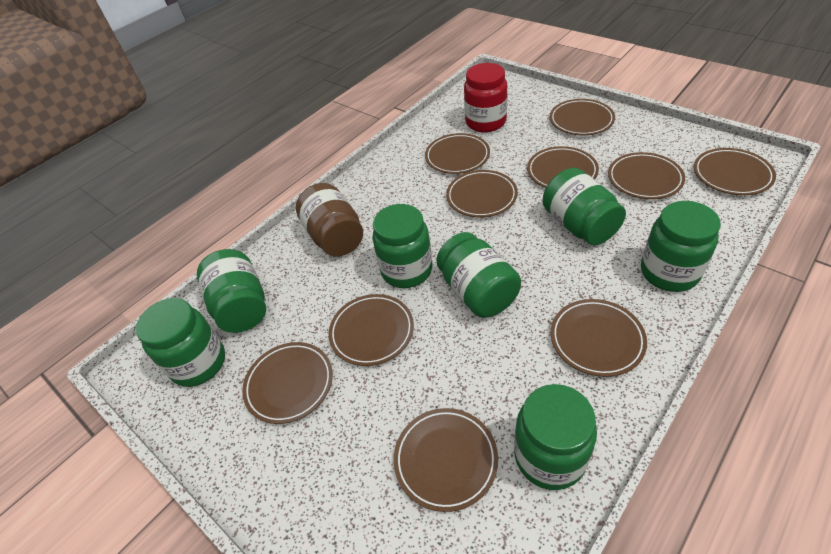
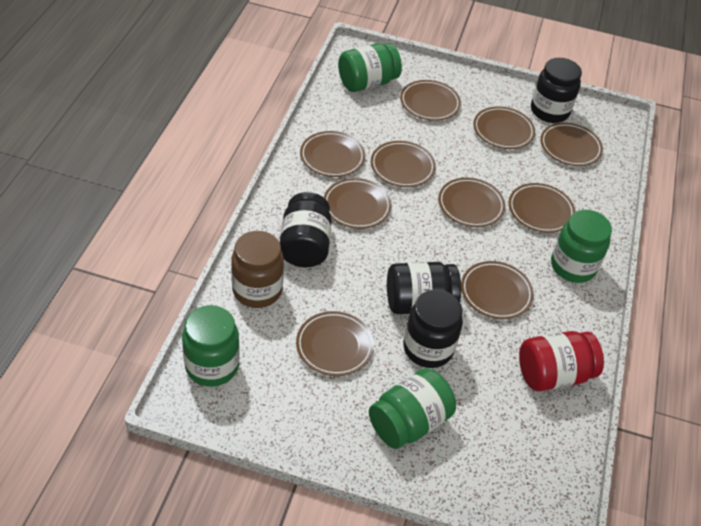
black jar: none = 0 -> [280,192,332,267] [387,262,461,314] [403,290,463,368] [531,58,582,123] = 4
green jar: [136,298,225,387] [197,249,266,333] [372,204,432,288] [436,232,521,317] [514,384,597,490] [542,168,626,245] [641,201,721,292] = 7 -> [182,305,240,387] [338,43,402,92] [369,368,456,449] [551,210,612,283] = 4

